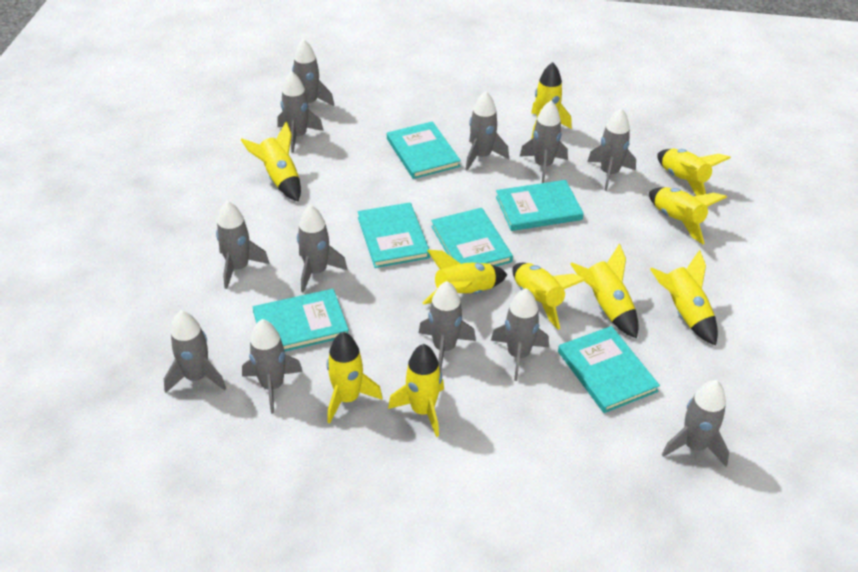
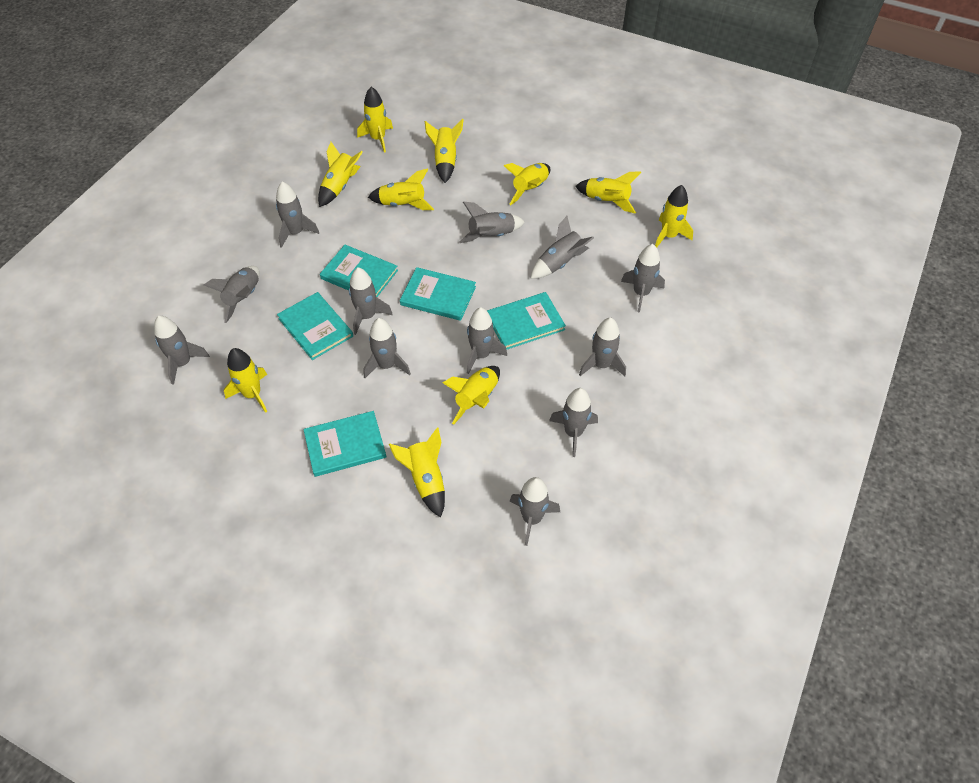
turquoise book: [253,289,349,352] [358,203,430,268] [387,121,461,179] [431,208,513,266] [496,180,584,231] [558,326,660,413] = 6 -> [277,292,353,360] [303,411,386,477] [320,245,398,297] [400,267,476,321] [487,292,566,350] = 5

